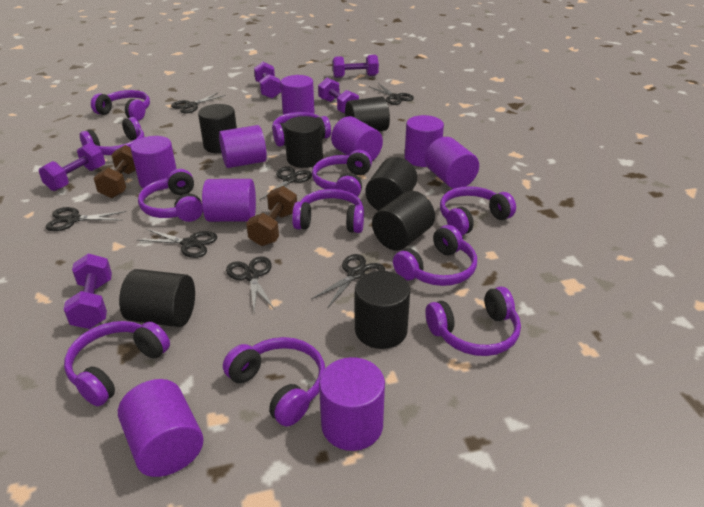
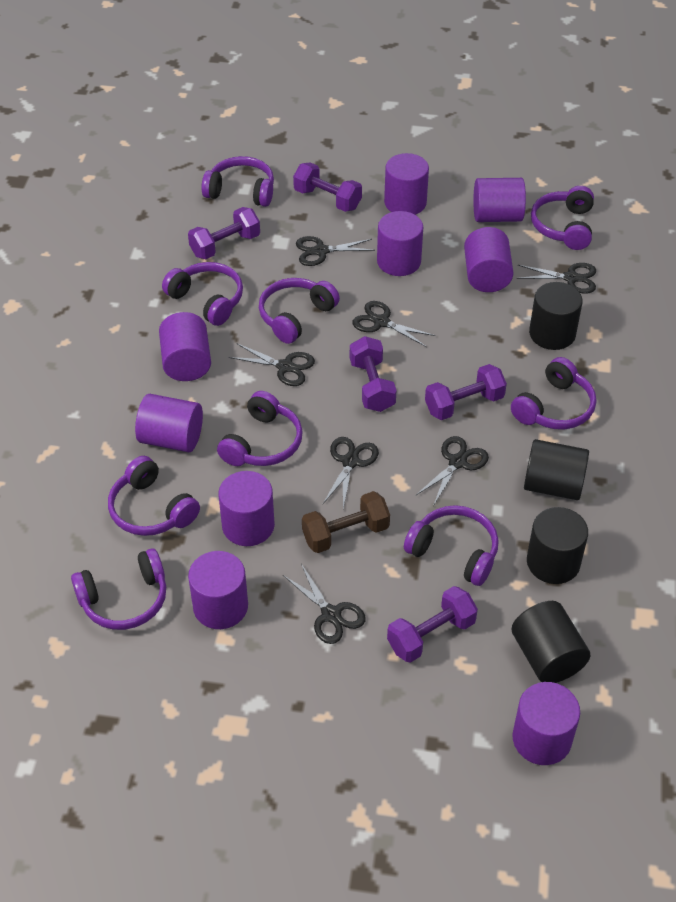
black cylinder: [119,269,195,327] [198,104,237,154] [284,116,323,168] [345,96,390,131] [355,271,410,349] [365,157,417,211] [372,191,435,250] = 7 -> [512,601,591,683] [524,439,589,500] [527,507,588,584] [529,282,583,350] = 4
brown dumbbell: [93,145,136,198] [246,186,297,246] = 2 -> [302,491,390,553] = 1
purple headphones: [64,321,170,406] [80,117,144,155] [91,90,150,121] [138,169,203,222] [223,337,325,427] [272,112,331,147] [292,189,364,233] [312,150,372,197] [393,225,477,286] [426,287,521,356] [440,186,516,235] = 11 -> [71,548,166,630] [108,456,200,536] [162,262,243,326] [202,156,274,207] [217,391,303,466] [259,278,340,344] [404,505,499,586] [511,357,596,430] [531,186,594,250] = 9

